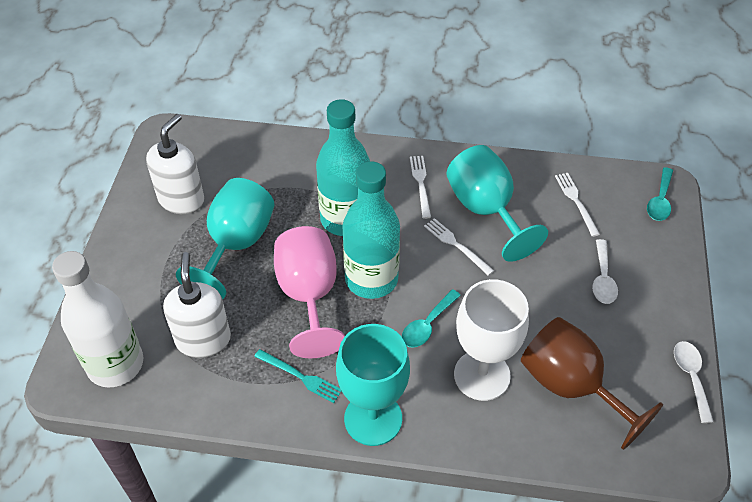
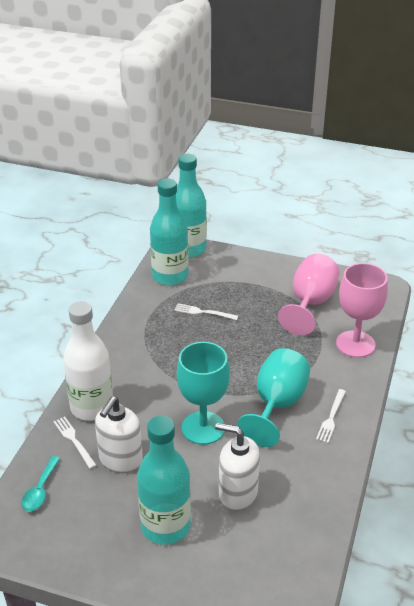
brown goblet: [521,317,663,450] = 1 -> none = 0
pink goblet: [274,226,345,358] = 1 -> [278,254,340,335] [336,263,388,358] = 2
turquoise bottle: [316,99,370,236] [342,161,400,299] = 2 -> [137,416,191,545] [150,179,189,285] [176,154,207,258] = 3
turquoise fork: [254,349,342,403] = 1 -> none = 0
turquoise goblet: [176,178,275,300] [336,324,410,446] [446,145,548,262] = 3 -> [177,342,230,445] [237,348,310,447] = 2
turquoise spoon: [402,289,461,348] [647,167,673,221] = 2 -> [21,456,61,511] = 1
white goblet: [454,279,529,401] = 1 -> none = 0
white spoon: [592,239,618,304] [674,341,714,423] = 2 -> none = 0

